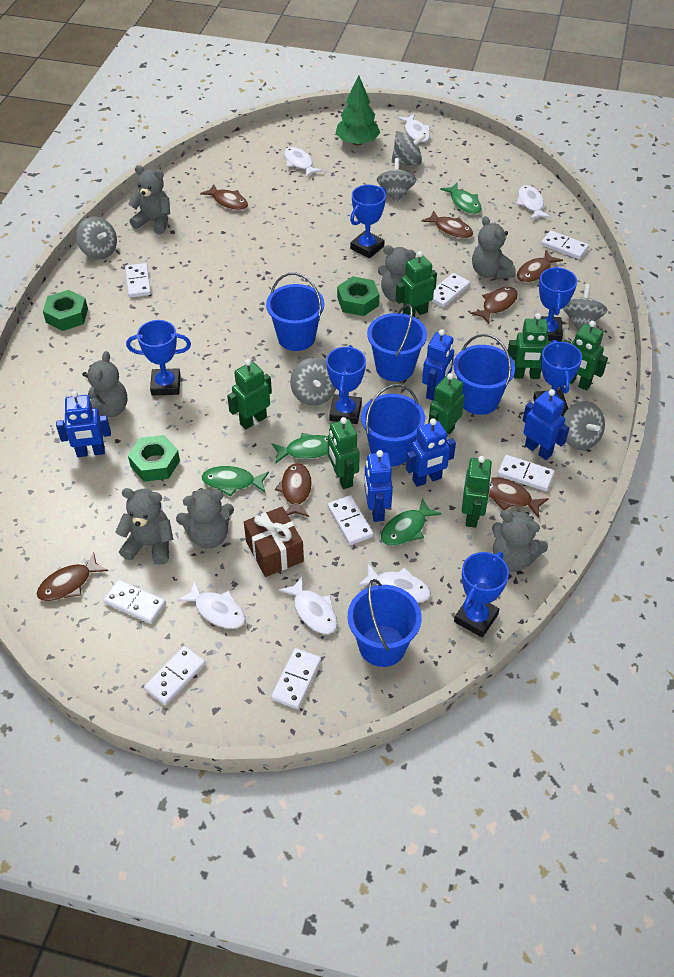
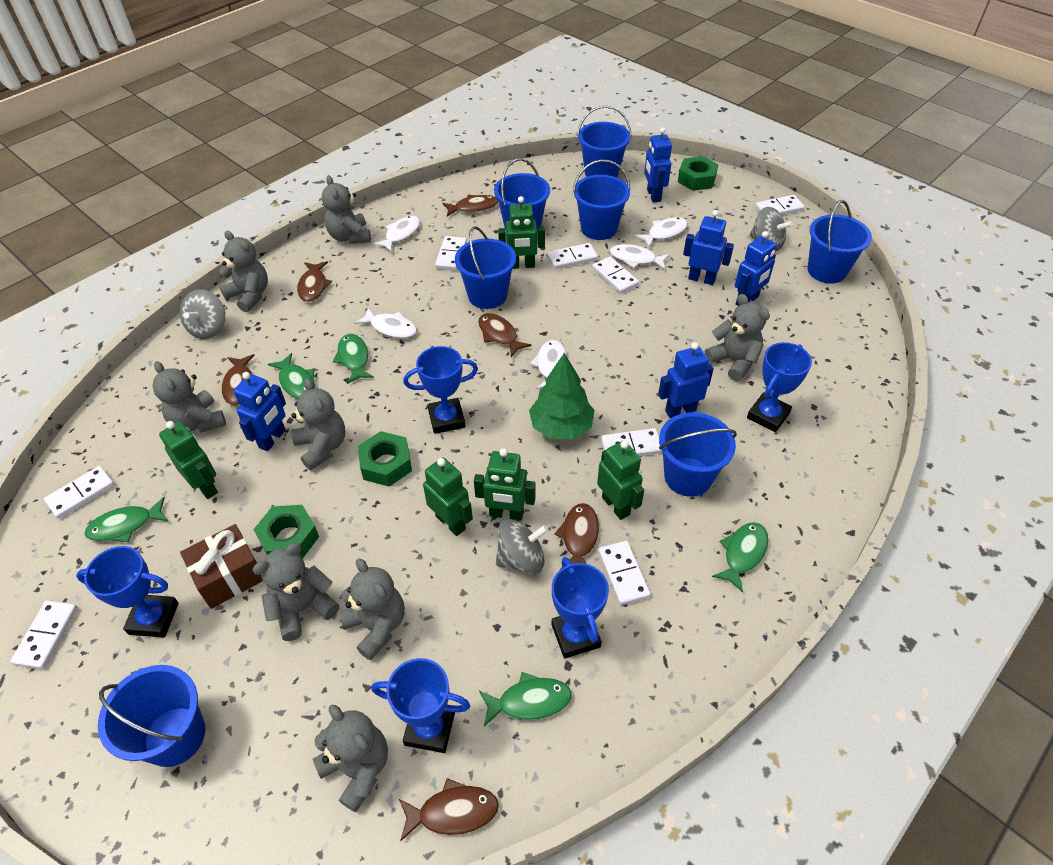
blue bucket: [266,272,324,351] [348,579,422,667] [361,384,425,466] [367,304,427,382] [453,334,515,415] = 5 -> [98,665,205,767] [455,226,516,309] [494,158,550,233] [573,159,631,240] [577,106,631,177] [659,412,737,497] [807,200,872,283] = 7
blue trophy: [126,320,191,395] [326,345,366,424] [350,185,386,259] [454,552,509,638] [533,340,582,416] [534,266,577,342] = 6 -> [76,546,179,638] [371,658,470,753] [403,346,478,434] [551,557,609,659] [747,342,812,432] = 5
brown fish: [37,552,108,601] [200,184,248,210] [275,463,312,517] [421,210,473,239] [471,287,518,324] [489,477,549,518] [517,250,563,283] = 7 -> [222,354,255,405] [297,261,332,302] [399,778,499,842] [442,195,498,217] [478,313,532,357] [554,503,599,569] = 6
green fish: [202,466,269,496] [272,433,328,463] [381,498,442,546] [440,183,482,214] = 4 -> [84,497,168,542] [268,353,315,399] [333,334,374,384] [479,672,572,727] [712,522,769,593] = 5
green robot: [227,359,272,430] [328,417,360,489] [396,251,437,317] [428,373,465,434] [462,456,493,528] [508,313,551,379] [563,321,608,391] = 7 -> [159,421,218,499] [423,458,473,536] [474,448,535,520] [498,196,545,269] [597,441,644,520] = 5
grey spinning top: [76,217,117,259] [290,358,336,406] [377,158,416,203] [391,132,426,165] [563,284,608,331] [563,401,605,450] = 6 -> [180,289,225,339] [496,519,548,574] [750,207,793,252] = 3
grey teddy bear: [83,351,127,417] [115,488,173,565] [128,165,170,234] [176,488,234,549] [378,245,416,302] [472,216,516,280] [492,510,548,572] = 7 -> [152,361,226,433] [219,231,268,312] [252,543,339,641] [291,379,345,470] [313,705,388,812] [322,175,371,244] [338,558,405,661] [705,294,770,381] = 8
white fish: [177,581,246,629] [279,576,337,634] [284,147,323,177] [358,564,431,603] [397,114,430,142] [516,185,551,220] = 6 -> [354,308,417,338] [373,216,420,252] [530,340,567,390] [610,244,670,270] [635,217,688,248] = 5

